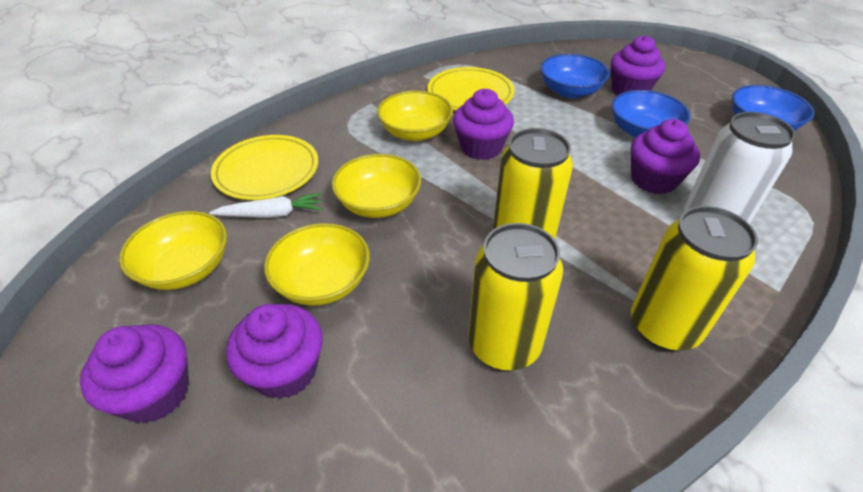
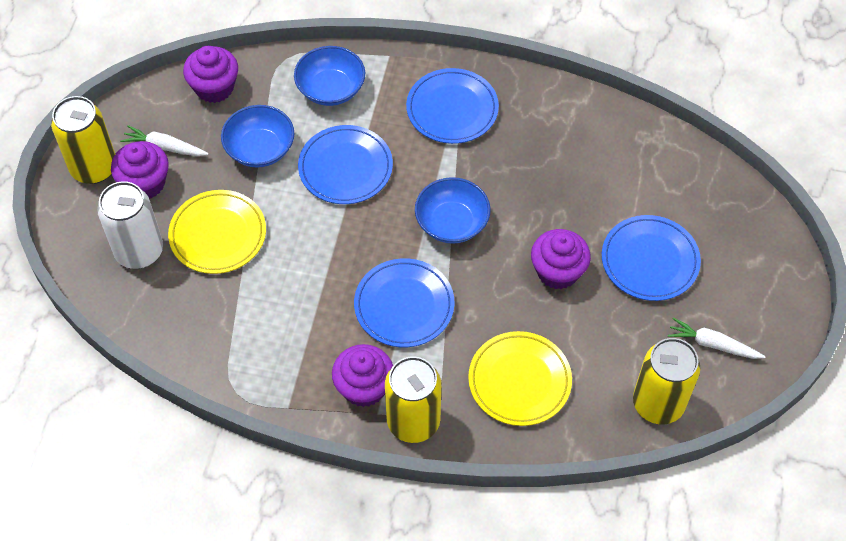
blue plate: none = 0 -> [298,125,393,204] [354,258,454,347] [406,68,499,144] [602,215,701,301] = 4
purple cupcake: [80,324,189,423] [226,304,323,399] [453,89,514,160] [611,35,665,95] [631,119,700,194] = 5 -> [111,141,169,199] [183,46,238,103] [332,344,393,407] [531,229,591,289] = 4
white carrot: [209,193,322,218] = 1 -> [120,125,209,156] [667,318,766,359] = 2
yellow bowl: [119,211,227,290] [264,223,370,306] [332,154,421,218] [377,91,453,141] = 4 -> none = 0

